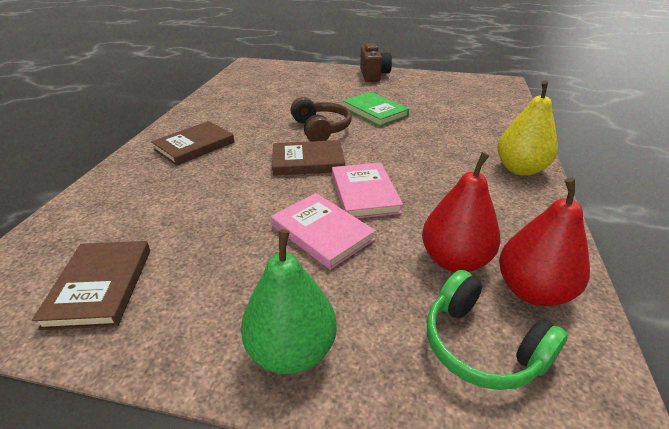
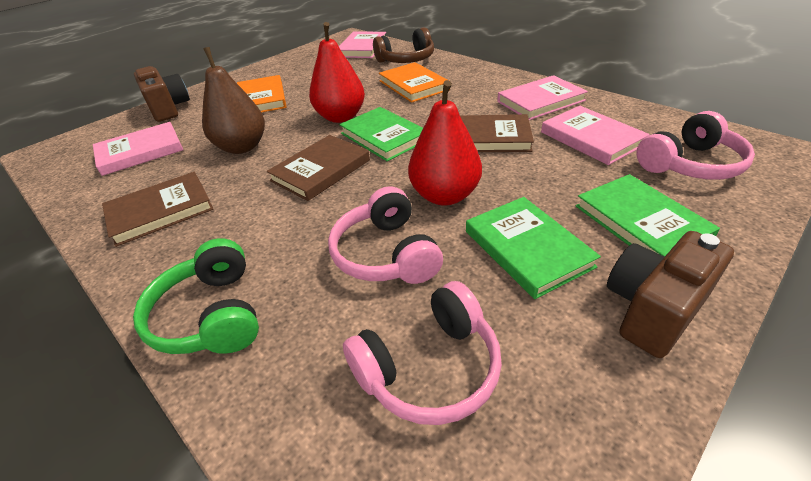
brown camera: [360,43,392,82] = 1 -> [134,66,190,122] [607,231,734,358] = 2
brown pear: none = 0 -> [202,47,265,154] = 1
green book: [343,92,409,126] = 1 -> [339,107,423,161] [466,197,601,299] [576,174,720,257] = 3
green pear: [241,230,337,374] = 1 -> none = 0
orange book: none = 0 -> [237,75,286,112] [379,62,450,103] = 2
pink book: [271,193,376,270] [332,163,403,219] = 2 -> [93,122,183,176] [339,32,386,58] [497,75,588,120] [541,106,650,165] = 4
pink headphones: none = 0 -> [328,186,443,284] [343,281,502,425] [636,111,755,180] = 3
yellow pear: [497,80,558,176] = 1 -> none = 0

